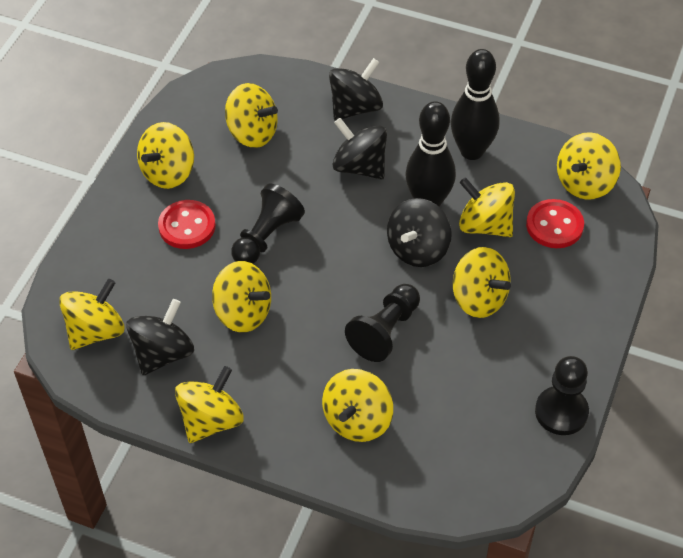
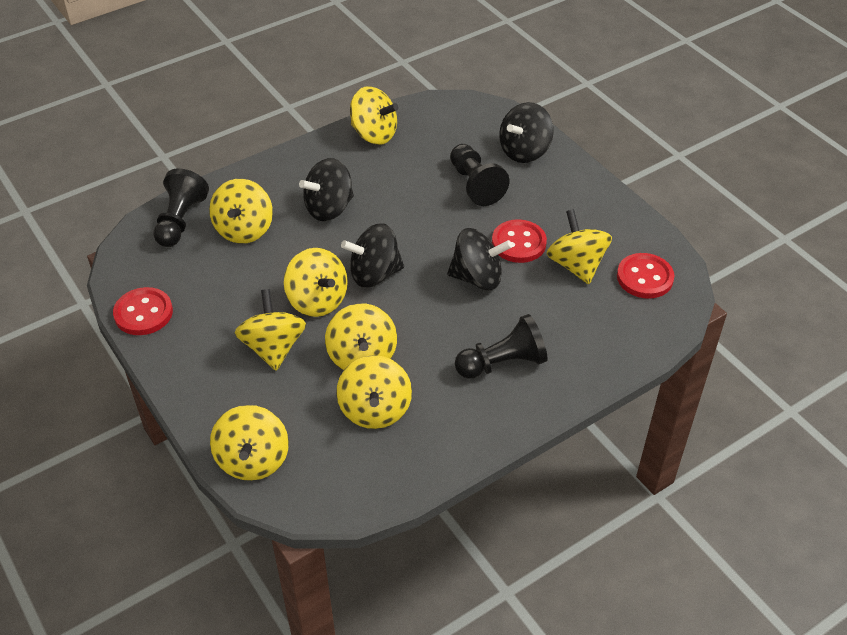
black bowling pin: [405,101,456,207] [450,49,500,160] = 2 -> none = 0
red button: [158,200,216,249] [526,199,584,248] = 2 -> [113,287,173,335] [492,219,547,263] [617,253,674,299] = 3
yellow spinning top: [59,279,125,350] [137,122,194,189] [175,366,244,443] [212,261,271,333] [225,83,278,148] [322,369,393,442] [453,247,511,318] [459,177,515,237] [557,132,621,200] = 9 -> [209,179,273,244] [210,405,289,481] [235,289,306,371] [284,248,348,317] [325,303,397,370] [336,355,412,429] [350,86,399,145] [547,209,612,284] = 8

